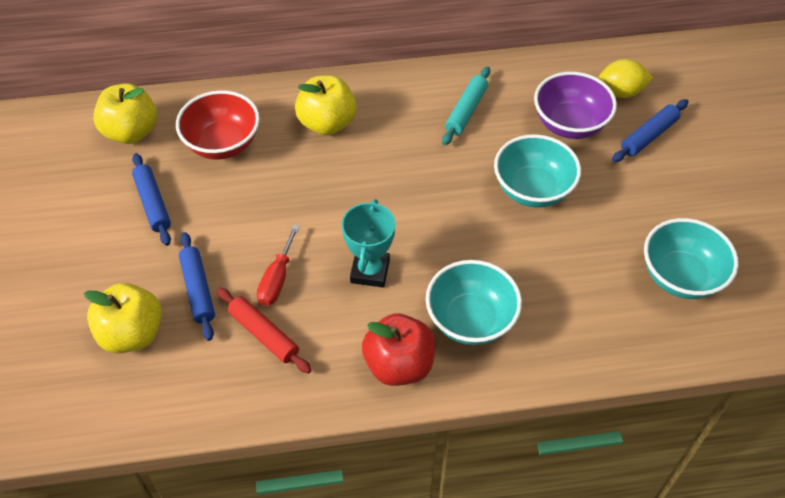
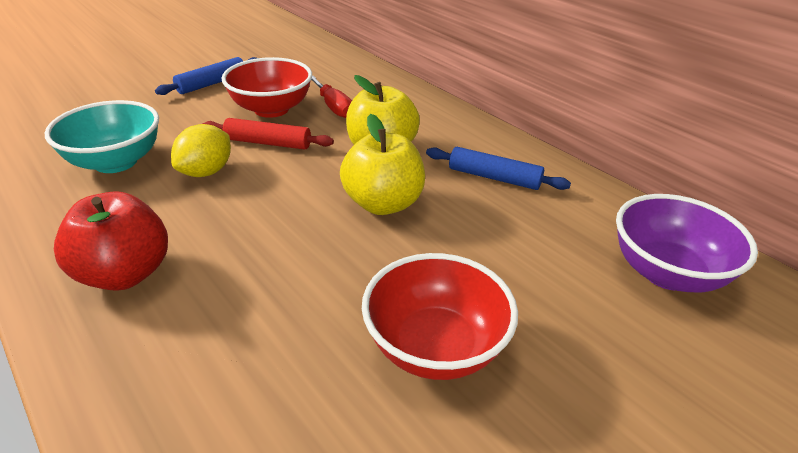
blue rolling pin: [132,153,171,246] [179,232,215,341] [612,99,688,162] = 3 -> [155,57,256,95] [426,147,571,190] = 2
red bowl: [176,90,260,160] = 1 -> [221,57,312,118] [362,253,518,380] = 2
turquoise bowl: [426,260,522,345] [494,134,581,208] [644,218,738,299] = 3 -> [45,100,159,173] = 1
turquoise rolling pin: [442,67,490,145] = 1 -> none = 0
turquoise trophy: [341,199,396,288] = 1 -> none = 0
yellow apple: [84,283,162,353] [93,83,157,144] [295,75,357,135] = 3 -> [340,114,425,215] [346,75,420,145] = 2

